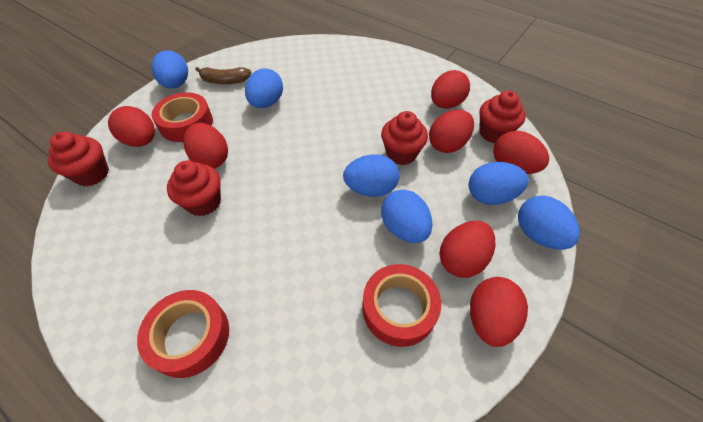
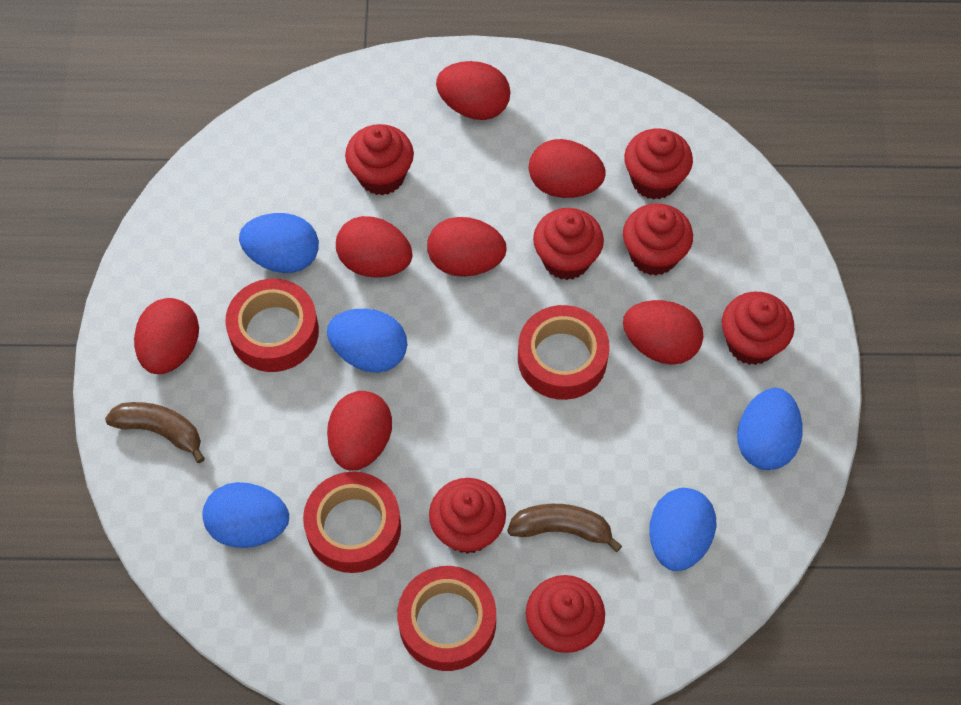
blue egg: [151,50,188,89] [245,68,283,108] [343,154,400,197] [381,190,432,243] [469,162,529,205] [518,195,580,250] = 6 -> [202,482,289,548] [239,213,319,273] [327,309,407,373] [649,488,716,571] [737,388,803,470] = 5
brown banana: [195,67,252,84] = 1 -> [105,402,205,463] [507,504,622,552] = 2
red cupcake: [48,132,109,186] [167,161,221,216] [381,111,428,165] [479,91,526,143] = 4 -> [345,124,414,195] [429,478,506,554] [526,575,605,653] [533,208,604,280] [623,203,693,276] [624,129,693,200] [722,292,794,365] = 7
red tape: [137,290,229,378] [152,92,213,142] [362,264,441,347] = 3 -> [225,279,319,372] [303,471,401,573] [397,566,496,671] [518,305,609,400] = 4

